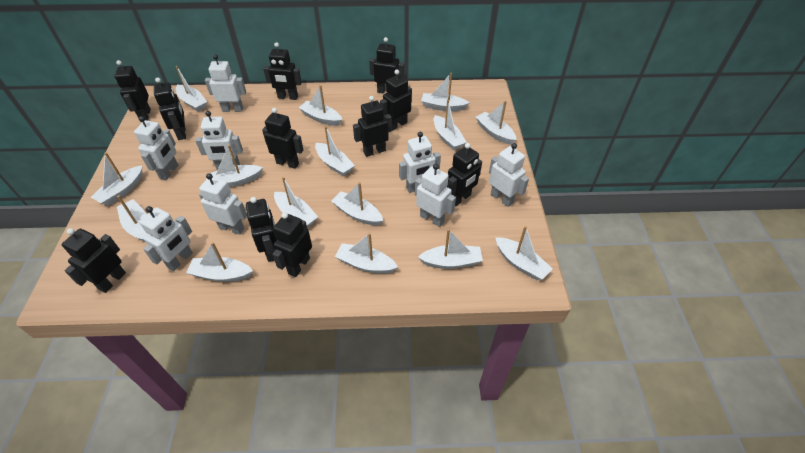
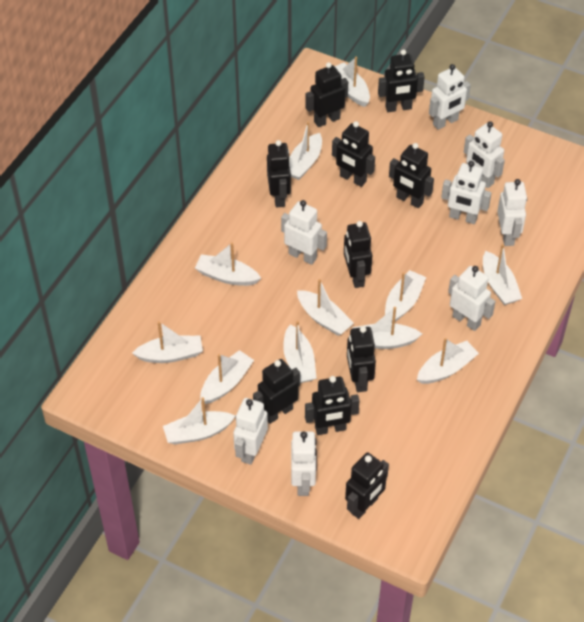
black robot: [62,228,126,293] [114,60,151,122] [154,78,186,140] [246,197,277,262] [262,108,303,169] [263,42,302,100] [273,212,312,277] [353,96,392,157] [369,37,404,94] [380,69,412,131] [447,143,482,206] = 11 -> [253,359,300,424] [267,140,291,207] [305,62,348,127] [305,376,360,435] [332,121,375,187] [344,221,372,288] [345,452,389,519] [347,326,376,392] [378,50,425,112] [389,143,434,208] = 10
white boat: [91,152,142,206] [117,195,147,242] [176,66,207,112] [186,242,253,282] [206,145,263,187] [274,177,318,227] [299,85,342,126] [315,126,355,176] [331,182,383,225] [335,233,398,274] [418,229,483,269] [421,73,469,111] [434,100,467,150] [476,101,516,145] [495,226,553,280] = 15 -> [132,321,203,363] [163,397,235,445] [195,243,261,286] [200,350,254,404] [283,321,317,383] [289,122,322,180] [297,279,354,336] [335,57,370,107] [353,307,422,349] [385,270,426,323] [417,338,479,384] [483,244,522,305] = 12

